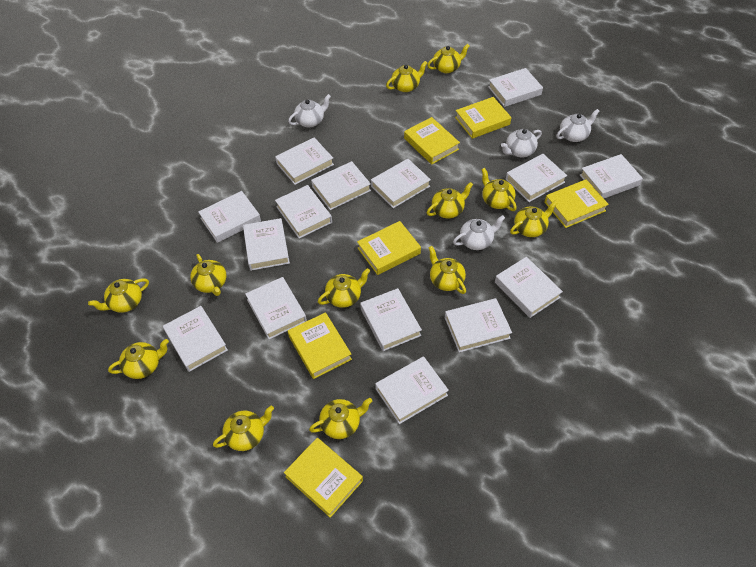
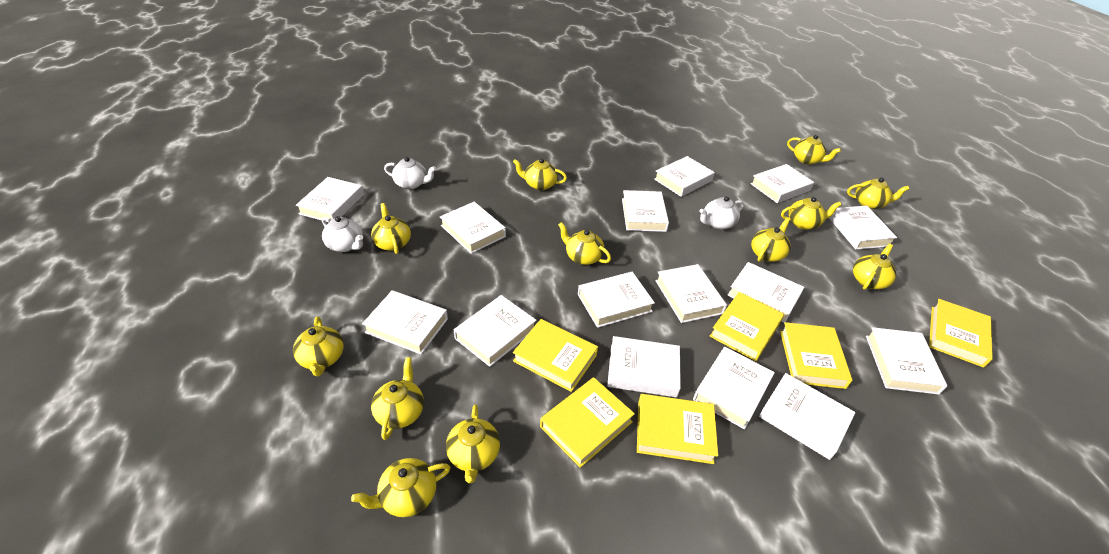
white teapot: [288,94,331,127] [453,215,505,250] [501,129,542,157] [556,109,600,142] = 4 -> [322,216,363,252] [384,157,436,189] [700,196,744,229] = 3

